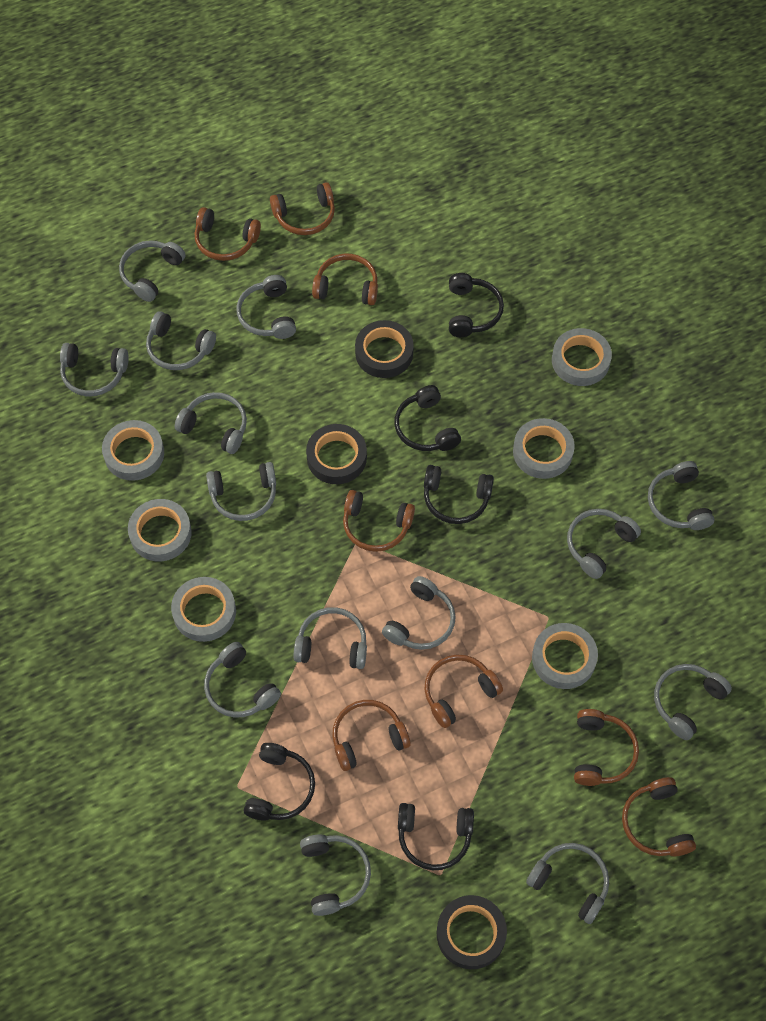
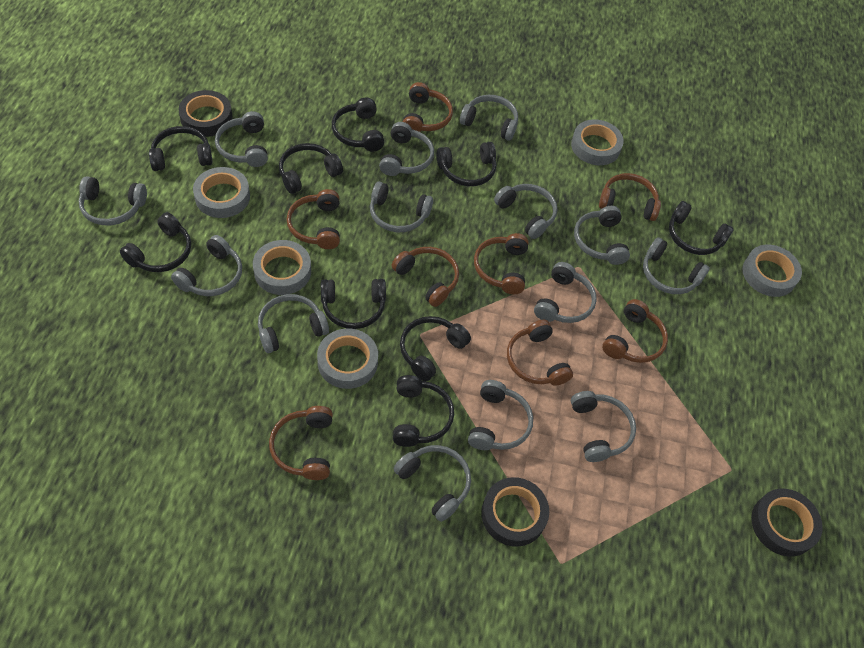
black headphones: [244,743,315,821] [394,385,461,451] [398,803,474,870] [424,465,494,524] [449,273,504,337] = 5 -> [120,212,191,272] [149,126,212,171] [279,143,343,194] [321,279,386,329] [332,98,384,151] [393,375,454,447] [400,316,471,381] [437,142,497,186] [669,201,734,255] = 9
grey tape: [102,420,164,481] [128,499,192,561] [171,577,236,642] [513,418,575,479] [532,623,598,689] [552,328,612,386] = 6 -> [193,167,250,218] [253,240,311,295] [317,329,378,389] [571,119,624,165] [743,245,802,297] = 5

